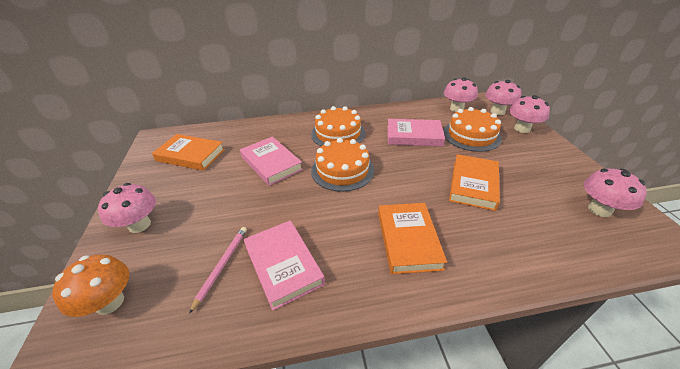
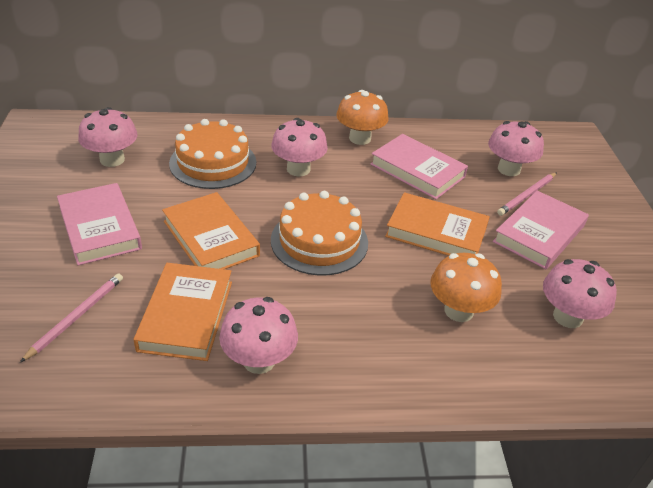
orange cake: [311,106,366,146] [311,138,374,192] [443,107,502,152] = 3 -> [169,119,256,189] [271,191,368,276] = 2
orange mushroom: [52,254,129,317] = 1 -> [336,90,389,145] [430,253,502,322] = 2
pink pencil: [189,227,247,314] = 1 -> [20,273,123,363] [497,173,557,216] = 2

